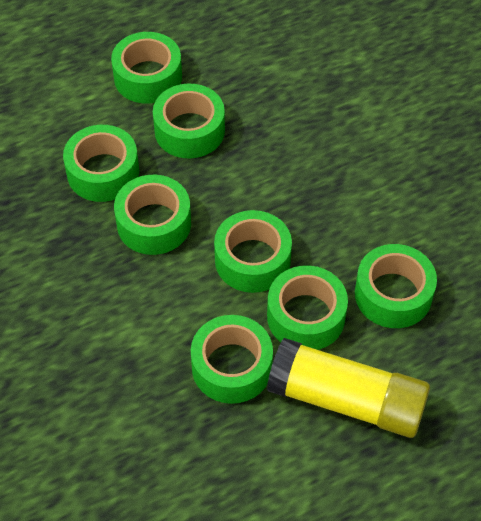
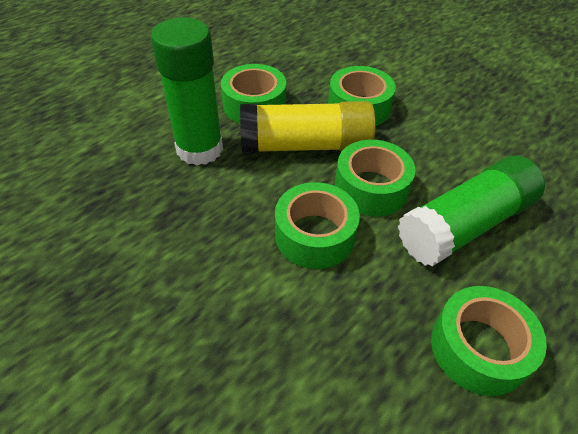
green glue stick: none = 0 -> [150,17,223,166] [398,155,545,266] = 2
green tape: [63,125,139,202] [111,32,182,104] [114,175,191,255] [153,83,225,158] [191,315,273,404] [214,210,292,293] [267,265,348,350] [355,244,437,328] = 8 -> [221,64,286,124] [275,182,360,269] [328,66,396,126] [335,140,415,217] [431,286,547,396] = 5

